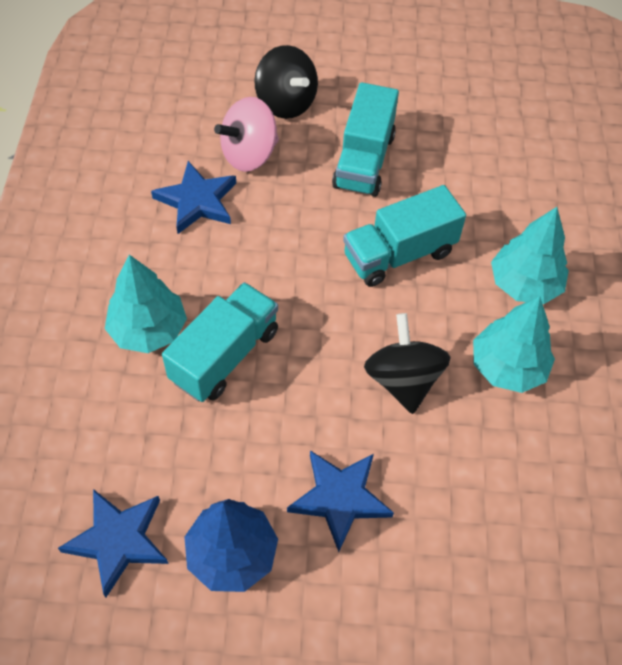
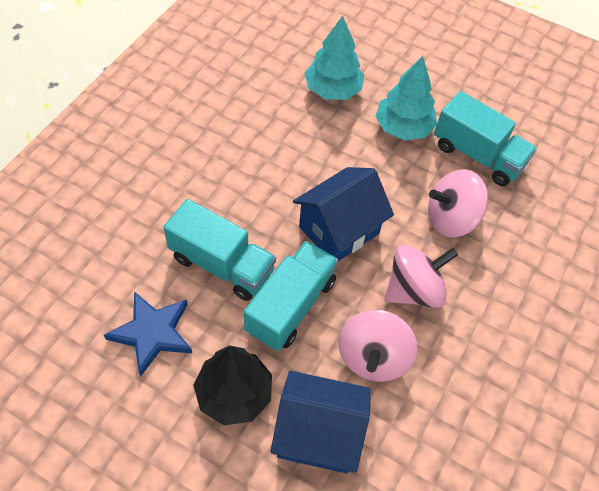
black spinning top: [254,45,318,119] [364,313,451,414] = 2 -> none = 0
black tree: none = 0 -> [193,345,272,425] = 1
blue house: none = 0 -> [270,371,371,473] [293,167,394,261] = 2
blue star: [58,489,169,597] [151,161,236,234] [287,450,394,552] = 3 -> [104,292,192,377] = 1
blue tree: [184,499,278,592] = 1 -> none = 0
pink spinning top: [214,97,279,172] = 1 -> [338,310,418,382] [385,245,458,308] [428,169,488,237] = 3
turquoise tree: [105,255,187,353] [473,296,555,393] [491,207,569,304] = 3 -> [305,16,364,100] [375,56,437,140] = 2

